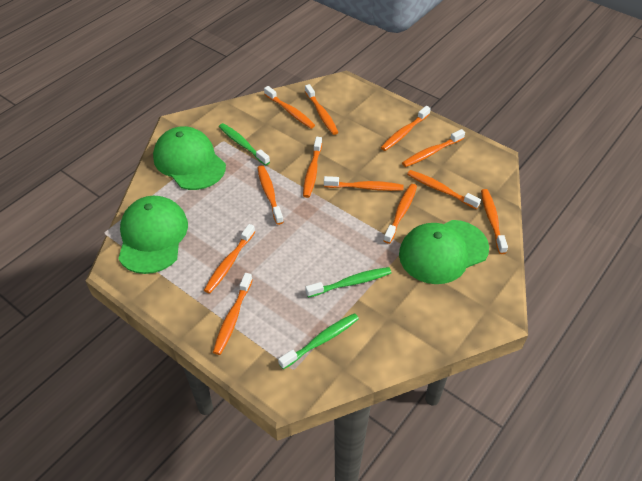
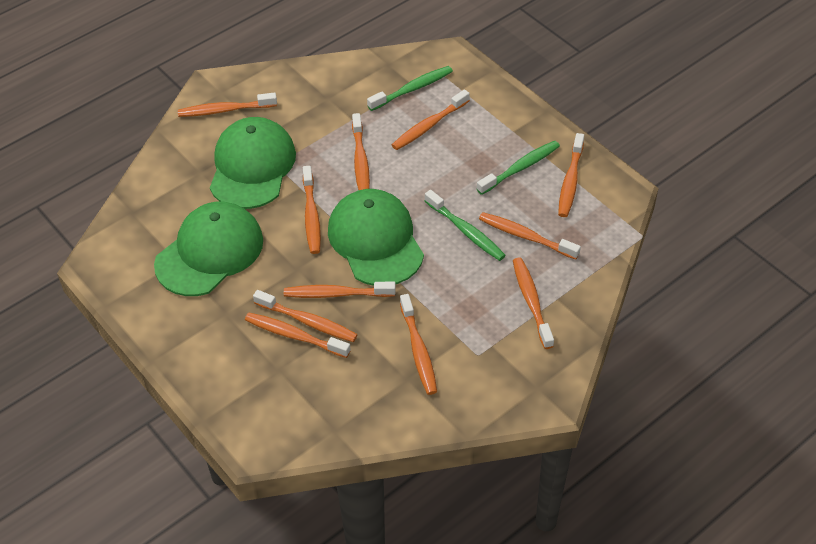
orange toothbrush: [204,224,255,294] [213,273,252,355] [257,165,283,225] [264,86,315,129] [303,137,322,198] [305,84,338,135] [324,176,403,191] [381,106,431,151] [384,184,417,244] [402,129,465,167] [407,170,481,209] [481,189,508,254] = 12 -> [178,93,277,117] [245,313,351,358] [253,290,358,342] [284,282,396,298] [303,166,321,254] [352,113,370,190] [392,89,470,150] [400,294,437,395] [479,212,581,260] [513,258,554,349] [558,133,584,217] = 11

